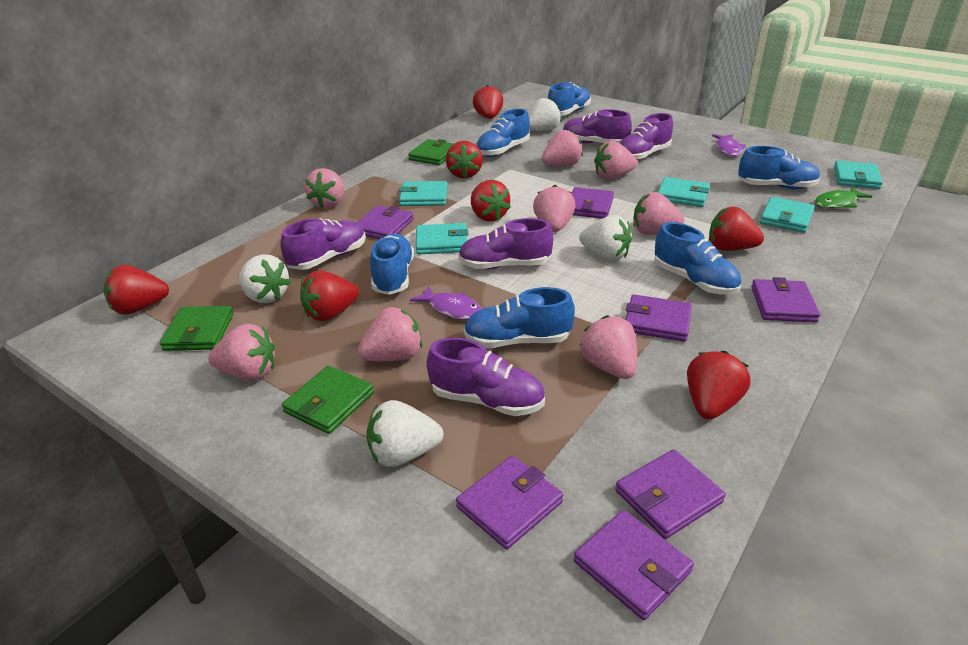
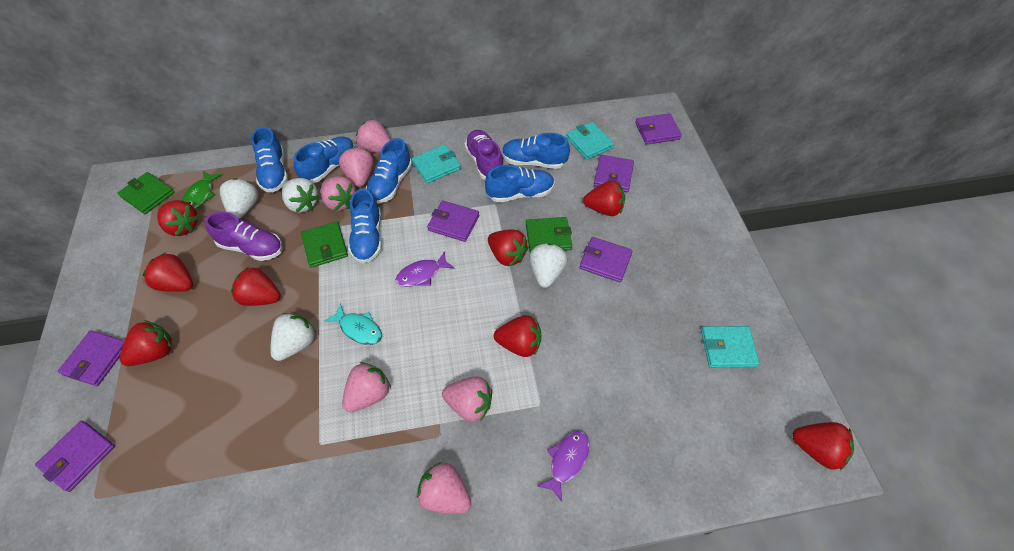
pink strawberry: [208,324,275,380] [305,168,344,208] [358,307,422,361] [533,185,576,232] [542,130,583,166] [580,315,637,379] [594,141,637,179] [633,192,685,235] = 8 -> [321,176,356,211] [339,147,373,187] [342,362,391,412] [356,119,391,153] [417,462,471,514] [442,377,492,422] = 6
purple shoe: [281,218,366,270] [427,337,545,416] [458,218,553,269] [563,109,632,143] [620,113,673,160] = 5 -> [205,212,283,261] [464,130,503,180] = 2
purple wallet: [357,206,414,239] [456,456,563,549] [571,187,614,219] [574,510,694,620] [615,449,726,539] [625,294,692,342] [751,277,820,323] = 7 -> [35,421,115,492] [58,330,124,386] [427,200,479,242] [579,237,633,282] [594,155,634,192] [635,113,682,145] = 6
red strawberry: [103,265,169,315] [300,271,359,321] [446,141,483,179] [471,180,511,222] [473,85,503,119] [687,351,750,419] [709,207,764,251] = 7 -> [120,320,172,366] [142,252,193,292] [157,200,199,236] [231,267,281,306] [488,229,528,266] [494,315,541,357] [583,181,625,216] [792,422,854,470] = 8
turquoise fish: none = 0 -> [324,303,382,345] = 1
turquoise wallet: [399,181,448,206] [416,223,469,255] [658,177,710,207] [760,197,815,233] [834,160,883,189] = 5 -> [412,144,461,184] [566,122,614,160] [701,326,759,368] = 3

